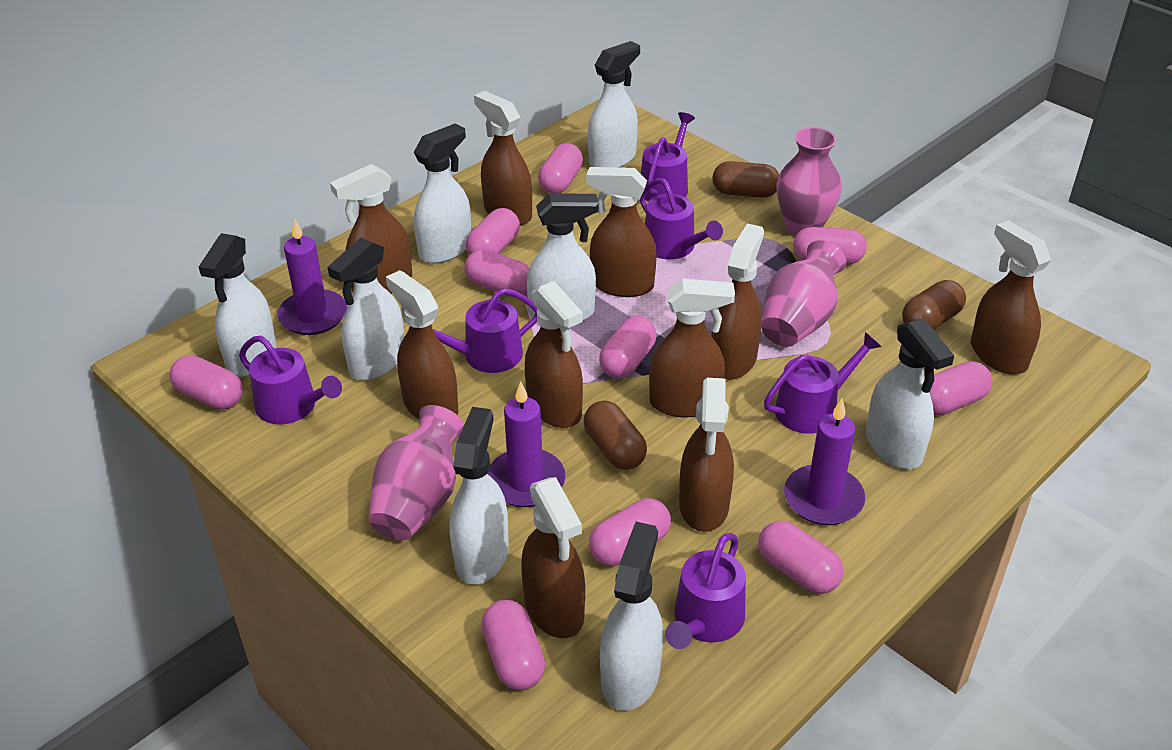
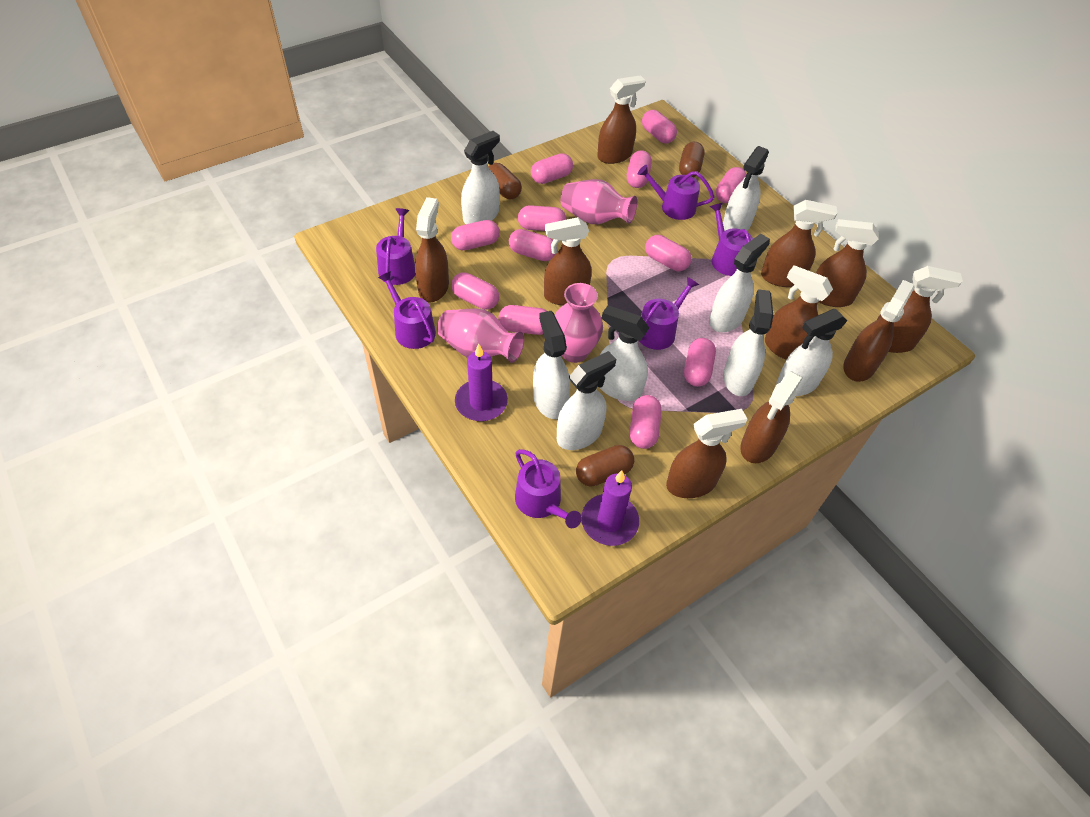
pink capsule: [170,355,243,410] [465,250,529,297] [466,208,520,255] [481,600,545,690] [538,143,583,193] [589,498,671,566] [599,316,656,378] [758,521,843,594] [793,227,867,265] [929,361,992,415] = 10 -> [451,220,500,250] [451,272,499,310] [498,305,547,335] [509,229,556,261] [518,205,566,231] [531,153,573,184] [627,150,652,188] [630,395,662,449] [642,110,677,144] [645,235,692,271] [684,338,716,387] [716,167,747,203] = 12
purple candle: [278,218,347,335] [487,381,565,507] [784,399,865,525] = 3 -> [455,344,508,421] [581,470,639,546] = 2

